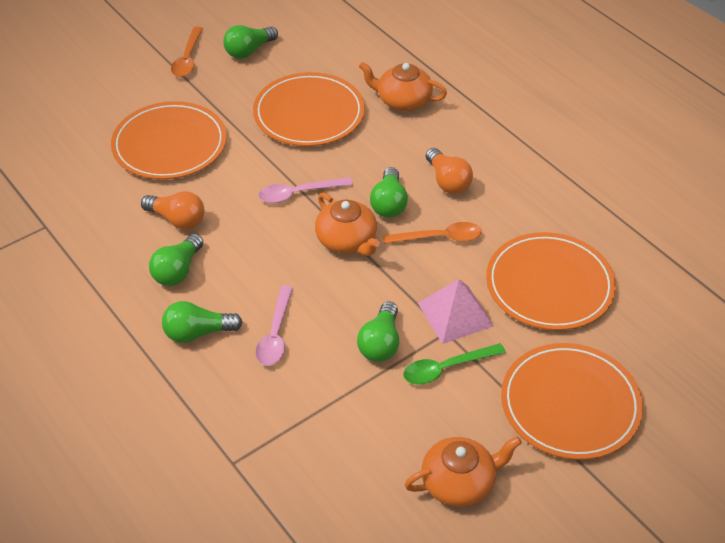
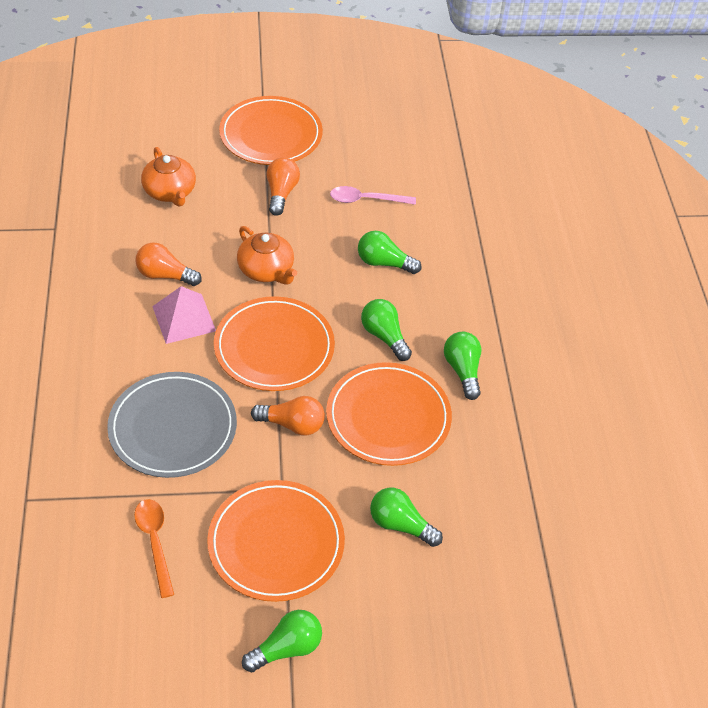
green spoon: [403,343,506,385] = 1 -> none = 0
grey plate: none = 0 -> [107,372,237,478] = 1
orange light bulb: [141,191,204,230] [426,148,473,194] = 2 -> [136,243,202,286] [251,396,325,435] [266,157,300,216] = 3
orange spoon: [171,27,203,77] [382,222,482,244] = 2 -> [134,499,174,598] = 1
orange teapot: [315,193,380,256] [359,62,447,111] [405,436,522,507] = 3 -> [141,147,196,206] [237,226,297,285] = 2
pink spoon: [255,285,293,366] [258,177,353,203] = 2 -> [330,186,416,205] = 1

